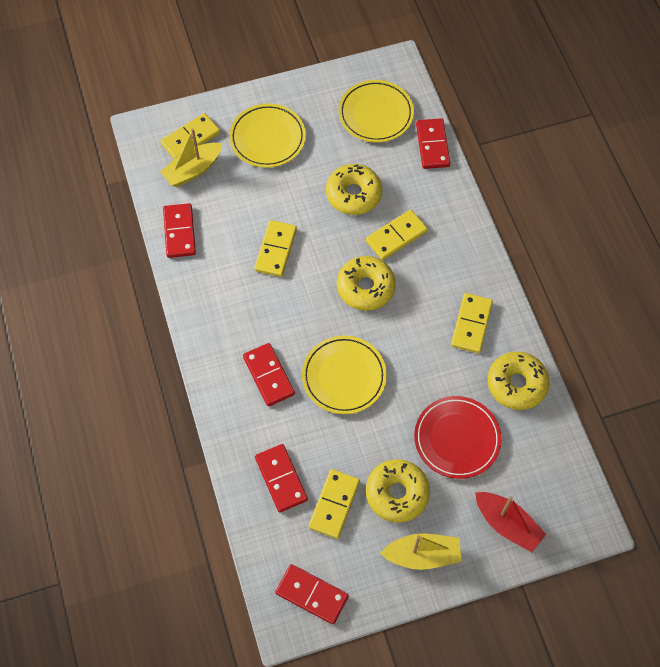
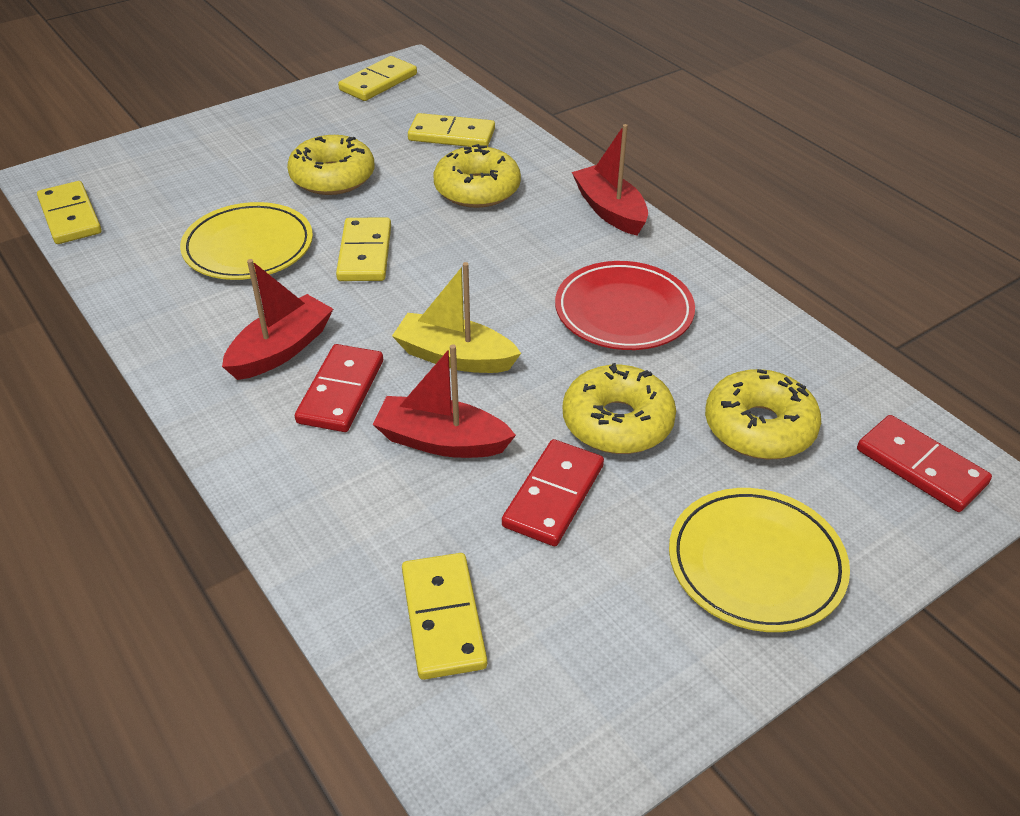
red boat: [475,492,546,552] = 1 -> [222,259,333,380] [373,344,516,458] [572,124,648,235] = 3
red domino: [163,203,196,258] [243,343,295,407] [255,444,308,512] [276,564,349,624] [416,118,450,169] = 5 -> [295,344,383,432] [502,439,604,546] [857,415,992,512] = 3
yellow boat: [160,128,222,187] [380,534,462,570] = 2 -> [392,262,521,373] = 1
yellow plate: [229,103,306,168] [302,336,387,414] [339,80,414,143] = 3 -> [180,202,313,280] [669,488,850,632] = 2

